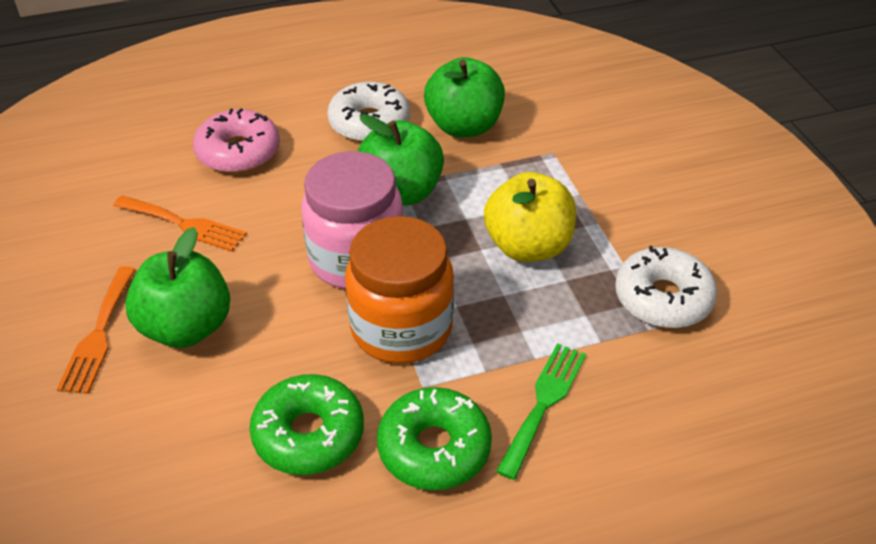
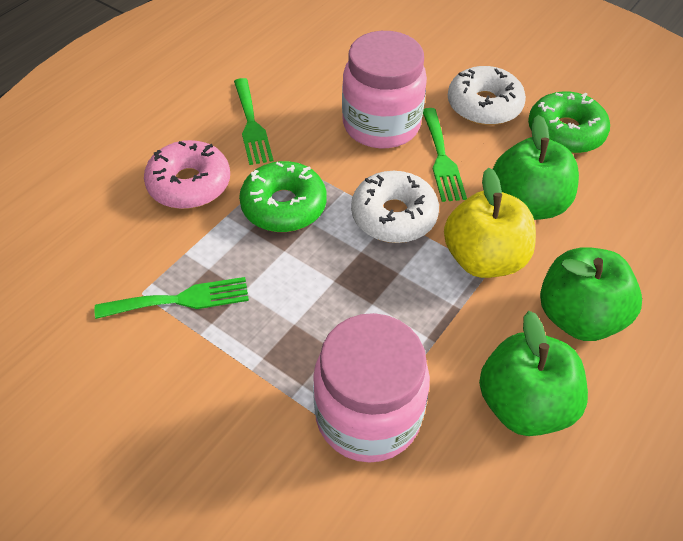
green fork: [496,343,586,480] = 1 -> [95,277,249,319] [234,78,273,165] [423,108,467,202] = 3
orange fork: [56,266,136,394] [113,196,247,252] = 2 -> none = 0
orange jar: [345,216,454,364] = 1 -> none = 0
pink jar: [301,151,403,289] = 1 -> [313,313,430,463] [342,31,427,148] = 2

